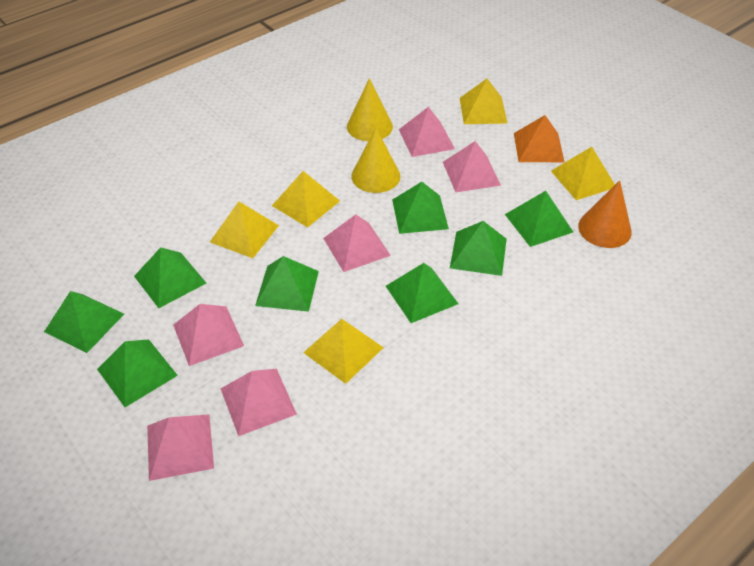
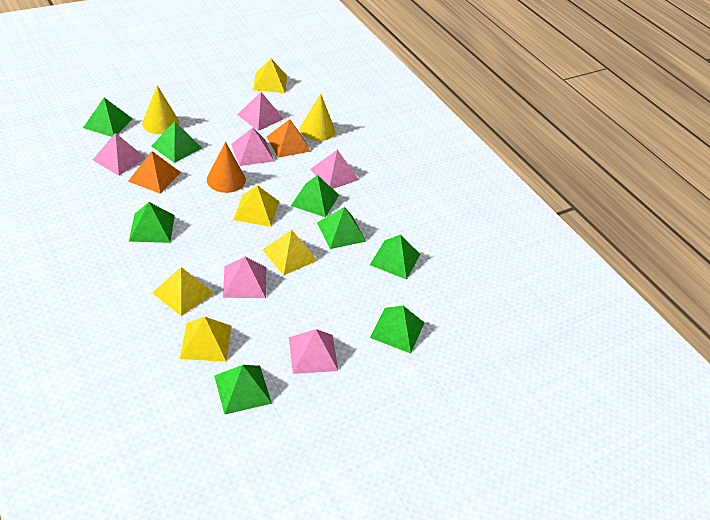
orange pyramid: [514,115,565,162] = 1 -> [128,151,181,194] [267,119,311,158] = 2

